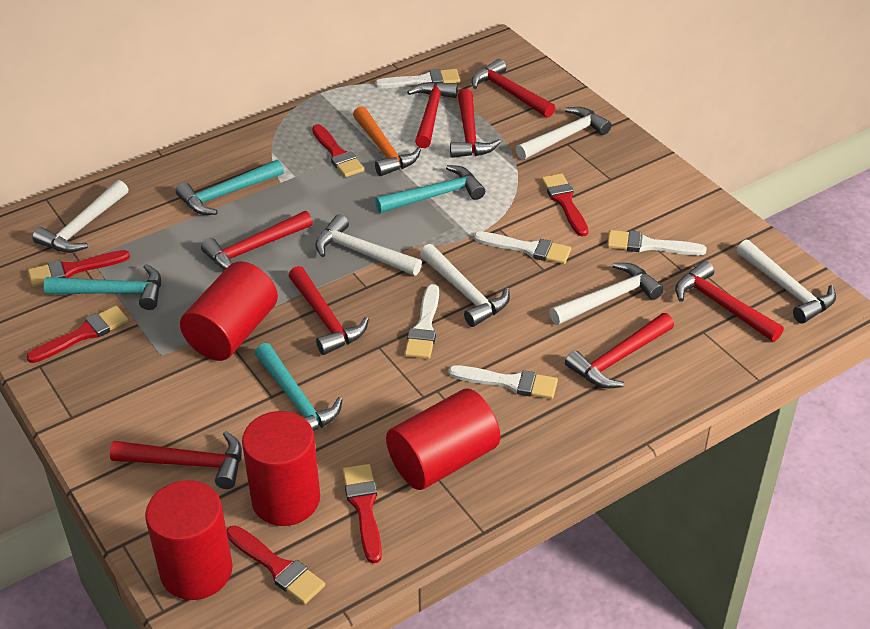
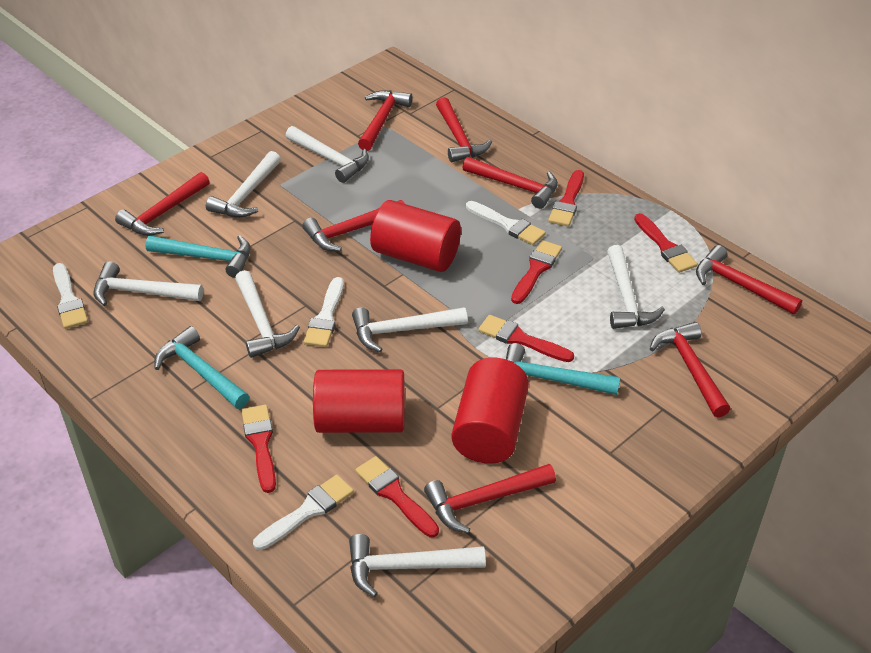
orange hammer: [353,106,421,176] = 1 -> none = 0
red cylinder: [145,480,233,600] [180,261,278,361] [242,411,320,526] [386,389,500,490] = 4 -> [313,369,405,433] [370,200,461,272] [451,358,529,464] = 3
turquoise hammer: [44,264,161,310] [176,160,284,215] [255,343,343,431] [375,165,485,213] = 4 -> [145,235,251,278] [154,326,250,409] [506,343,620,395] = 3
white brush: [375,69,460,88] [404,284,439,359] [449,365,558,399] [474,231,571,264] [607,230,707,255] = 5 -> [53,263,88,329] [253,475,354,550] [304,277,344,347] [466,201,546,245] = 4
white hammer: [32,180,129,253] [315,215,422,276] [420,244,510,327] [516,107,612,160] [549,263,664,325] [737,239,836,323] = 6 -> [93,261,203,306] [206,151,281,218] [235,270,300,358] [286,126,369,183] [349,534,485,597] [352,307,468,352] [607,245,665,329] = 7

